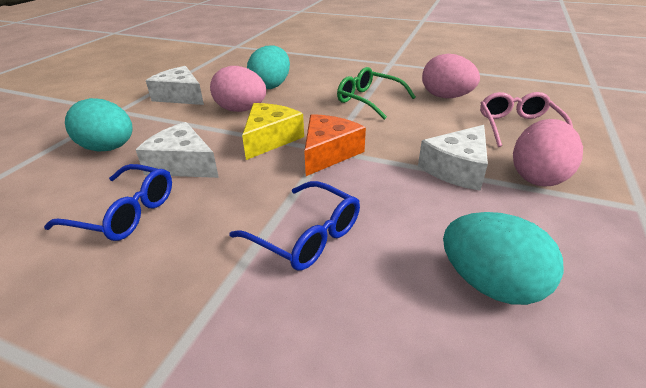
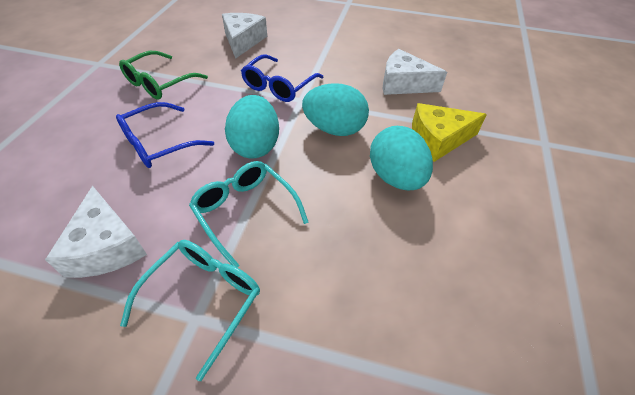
orange cheese: [304,114,366,176] = 1 -> none = 0
pink egg: [210,66,266,112] [422,54,480,98] [513,119,583,187] = 3 -> none = 0
pink glasses: [480,92,573,147] = 1 -> none = 0
turquoise glasses: none = 0 -> [120,240,260,381] [189,161,309,268] = 2

